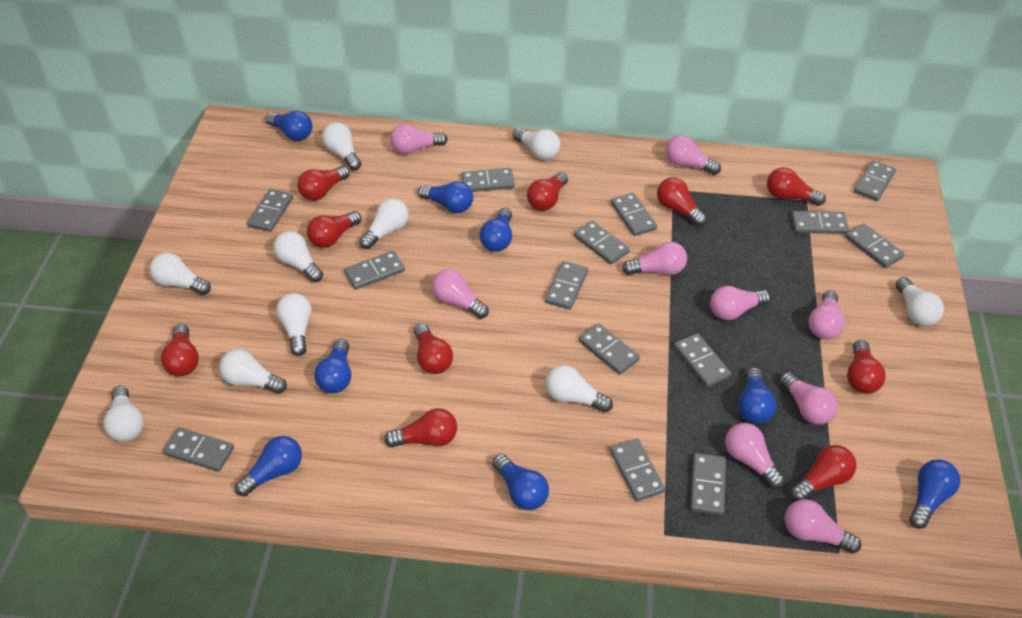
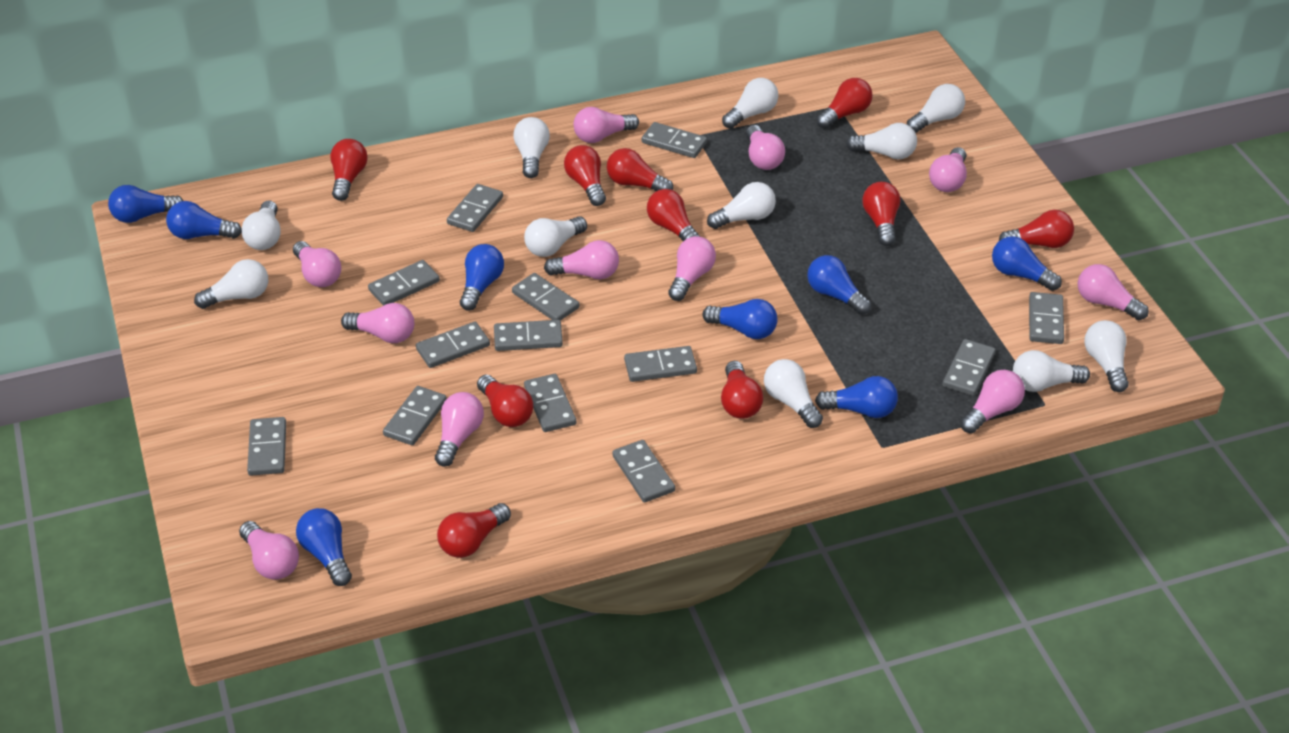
grey domino: [163,427,234,472] [247,189,293,232] [344,251,405,290] [461,168,515,192] [545,261,588,310] [574,221,630,264] [579,323,640,375] [610,439,665,501] [611,193,657,236] [674,333,731,387] [690,453,726,515] [791,211,849,234] [845,223,904,268] [854,160,896,201] = 14 -> [247,417,286,476] [368,260,440,306] [383,386,447,445] [416,322,490,368] [447,184,503,232] [494,320,563,351] [512,273,579,321] [524,374,576,432] [612,440,675,503] [624,346,697,382] [642,122,707,158] [943,339,995,396] [1029,292,1064,344] = 13
pink light bulb: [390,124,448,154] [432,269,489,319] [622,242,687,275] [666,135,721,175] [710,286,770,320] [725,423,785,489] [779,372,838,425] [785,499,861,554] [809,290,845,339] = 9 -> [239,521,299,580] [293,241,341,287] [341,303,414,343] [435,392,484,467] [544,240,619,279] [574,107,639,143] [668,236,716,301] [746,125,785,170] [929,147,967,192] [960,370,1025,434] [1078,264,1149,320] = 11
white light bulb: [103,386,144,442] [149,253,211,295] [219,349,287,394] [273,231,323,282] [276,293,312,356] [322,122,361,171] [359,198,409,249] [513,128,560,160] [545,365,613,412] [896,277,944,326] = 10 -> [194,259,268,309] [241,200,281,250] [513,117,550,178] [524,216,587,257] [707,182,776,229] [722,78,778,129] [764,359,823,428] [846,123,917,159] [907,84,965,133] [1013,350,1090,392] [1084,320,1129,392] = 11

